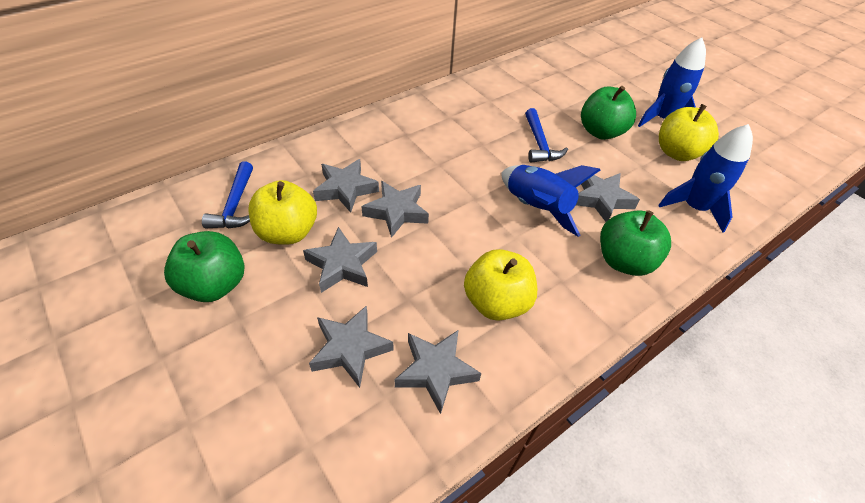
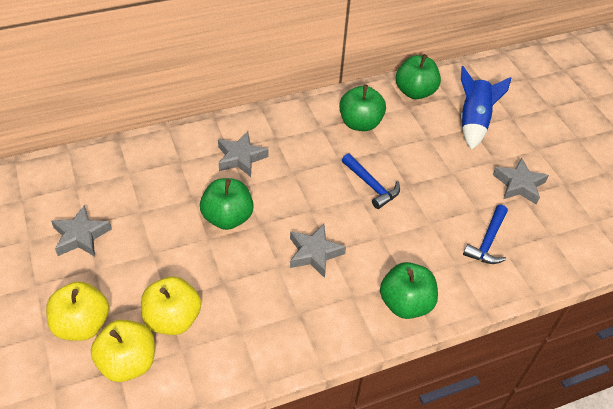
blue rocket: [502,165,600,237] [638,37,706,127] [658,124,753,232] = 3 -> [461,66,511,150] = 1
green apple: [164,231,244,302] [581,86,636,140] [600,210,671,276] = 3 -> [200,178,254,230] [339,84,386,131] [380,262,438,319] [396,54,441,99] = 4
grey star: [303,227,377,293] [309,305,394,388] [313,159,379,213] [361,181,429,238] [394,330,481,414] [576,173,640,222] = 6 -> [51,205,112,257] [218,132,269,177] [290,224,346,278] [493,158,549,205] = 4

